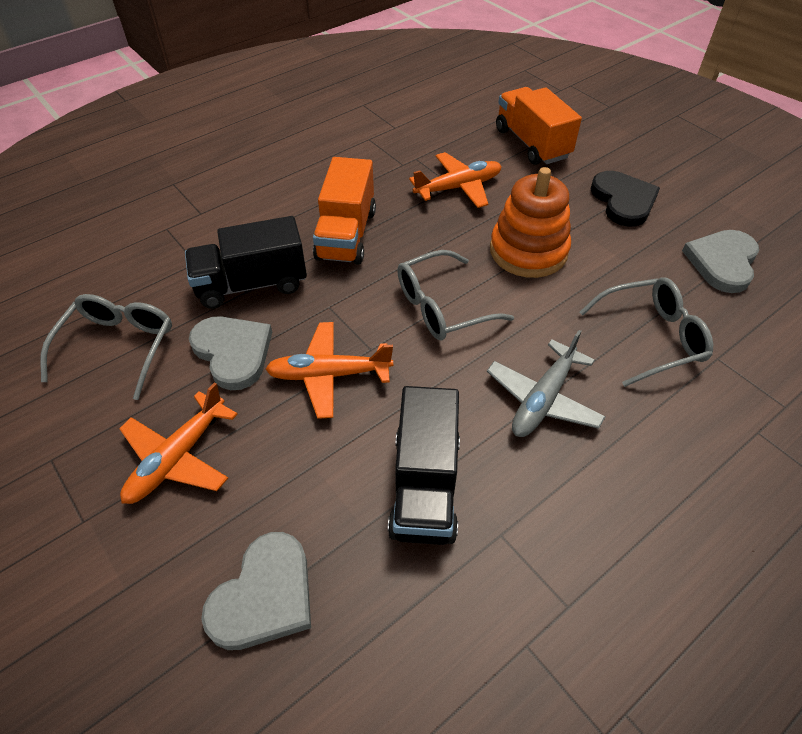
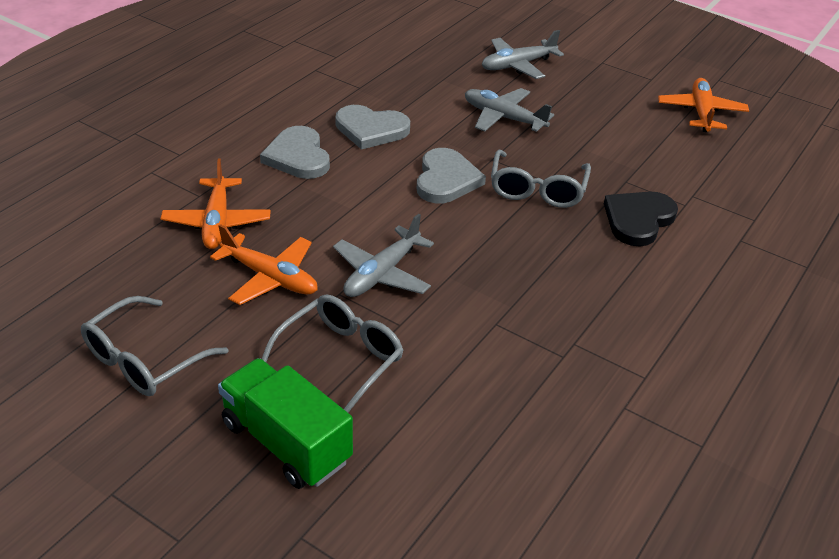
black truck: [185,216,307,309] [388,386,460,545] = 2 -> none = 0
green truck: none = 0 -> [218,358,353,489] = 1
grey plane: [487,330,606,437] = 1 -> [333,214,434,297] [465,88,554,132] [482,30,564,79] = 3
orange stacking toy: [490,167,571,278] = 1 -> none = 0
orange truck: [313,157,376,265] [496,87,582,165] = 2 -> none = 0

